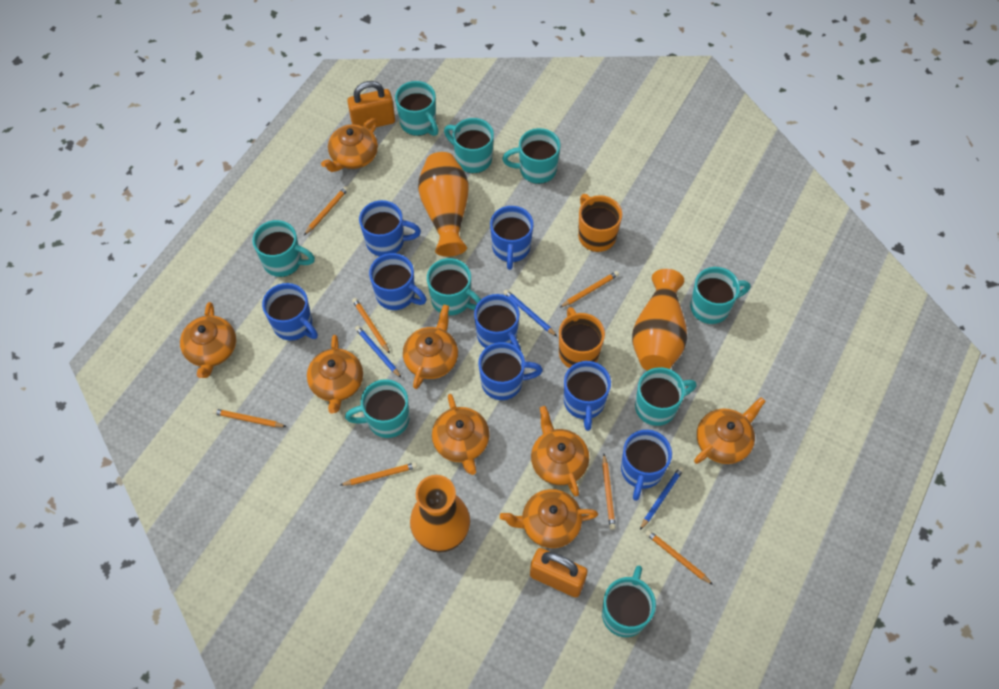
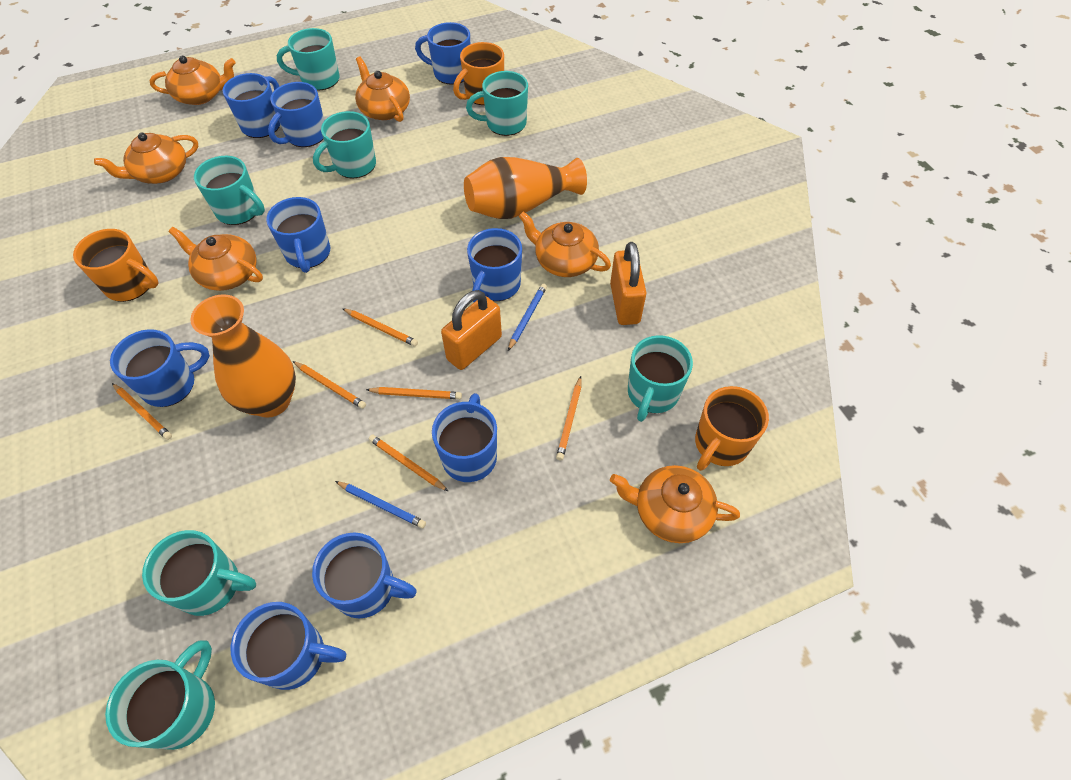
blue mug: [262,283,318,341] [359,200,421,256] [369,253,427,310] [474,294,521,351] [478,342,543,400] [490,206,534,270] [564,361,611,431] [621,430,672,501] = 8 -> [110,329,210,407] [222,73,280,138] [231,602,346,690] [266,197,330,273] [268,82,324,147] [312,532,417,618] [415,22,470,85] [432,393,497,482] [467,228,522,302] = 9
blue pencil: [355,325,401,378] [503,289,557,336] [640,466,684,530] = 3 -> [335,481,426,528] [508,284,547,351] = 2
orange mug: [559,307,605,368] [578,194,622,252] = 2 -> [73,229,159,302] [453,42,504,105] [695,386,769,471] = 3
orange pencil: [212,409,287,427] [304,186,348,235] [340,462,417,486] [352,298,390,354] [559,271,619,308] [602,454,616,530] [645,530,713,585] = 7 -> [112,383,172,440] [293,361,366,409] [342,308,418,346] [366,387,462,399] [369,435,448,491] [556,376,582,460] = 6
orange teapot: [180,302,236,378] [307,335,363,414] [321,118,378,172] [403,305,458,389] [432,394,490,475] [500,489,598,548] [531,406,589,497] [694,397,766,464] = 8 -> [94,133,199,184] [150,56,236,105] [169,227,263,291] [355,57,410,122] [518,212,611,277] [610,465,740,543] = 6
orange vase: [410,475,470,553] [418,152,469,256] [632,269,687,371] = 3 -> [190,294,296,418] [464,157,587,219] = 2
turquoise mug: [252,220,315,277] [345,379,409,438] [395,81,439,136] [427,258,481,315] [444,118,494,173] [502,128,560,184] [602,566,656,637] [635,367,697,426] [690,267,750,324] = 9 -> [105,640,215,750] [142,530,256,616] [194,156,265,225] [277,28,339,91] [313,111,376,178] [466,71,528,136] [628,335,693,422] = 7

